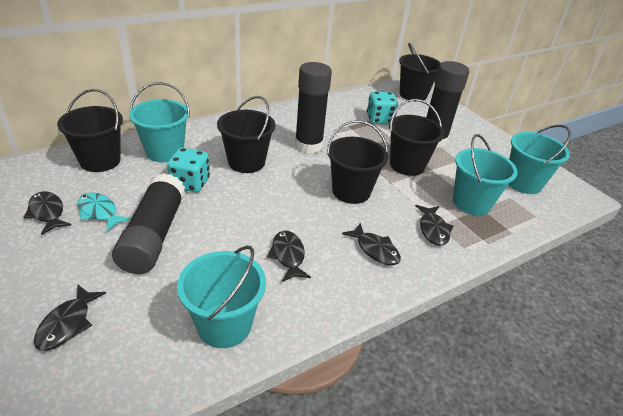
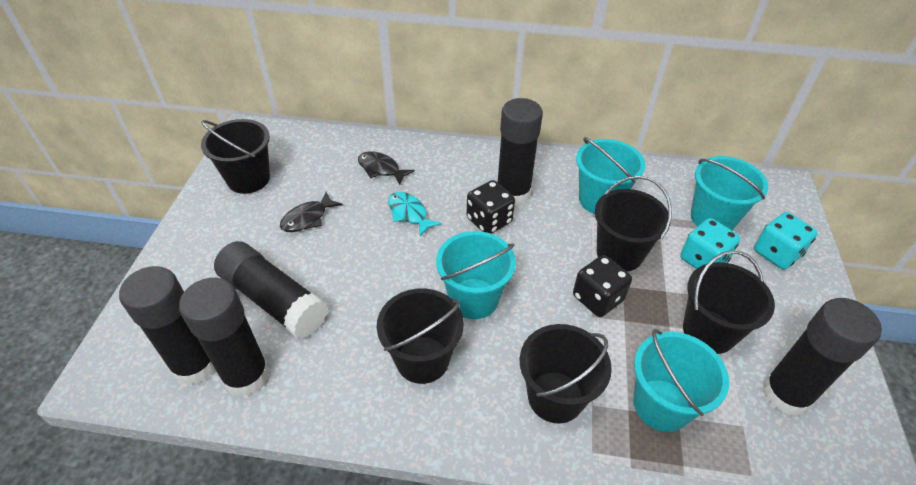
black dice: none = 0 -> [466,180,515,234] [573,255,632,317] = 2
black fish: [23,191,71,235] [34,285,106,351] [267,231,311,282] [342,223,401,265] [416,205,453,246] = 5 -> [280,192,343,232] [358,151,415,185] = 2
black glue stick: [112,173,185,274] [295,62,332,154] [426,61,469,148] = 3 -> [119,266,215,385] [179,278,270,397] [214,241,328,339] [498,98,543,205] [762,298,882,416] = 5

